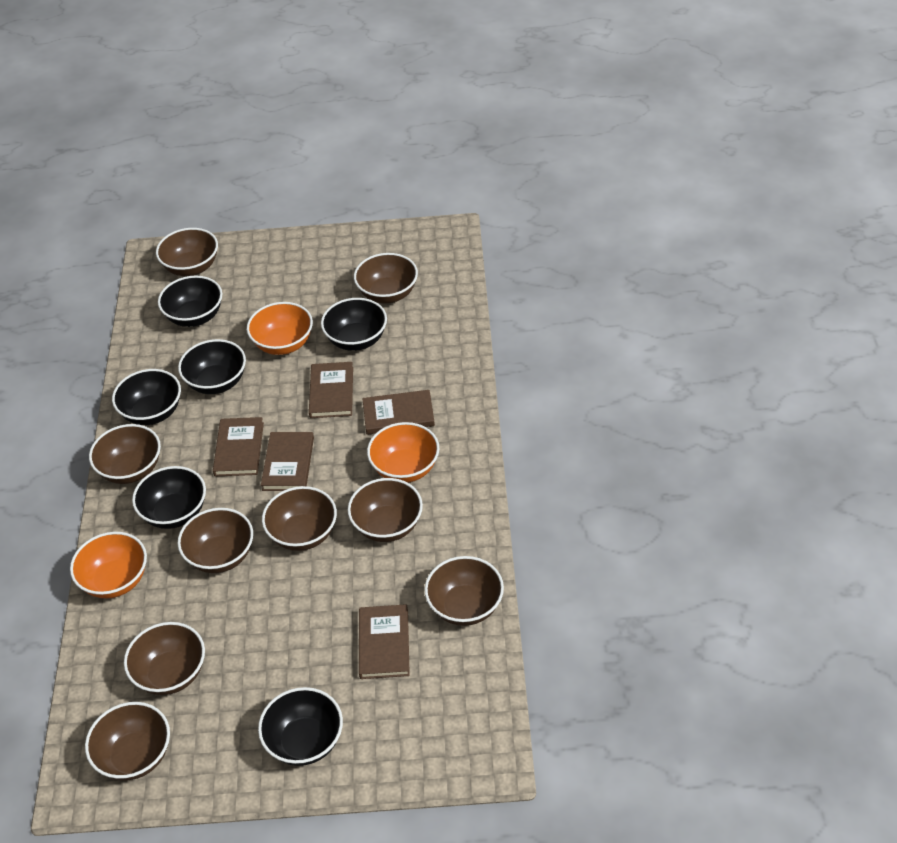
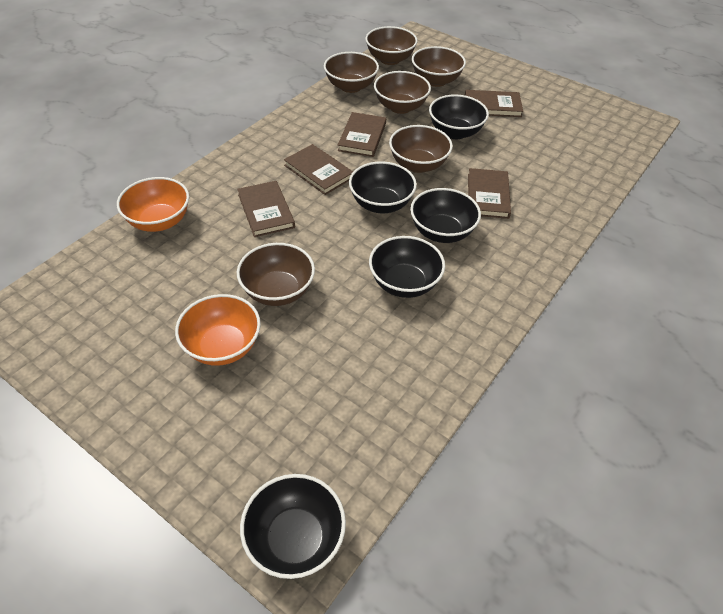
black bowl: [112,369,181,425] [132,466,206,529] [158,276,222,327] [178,339,246,394] [258,687,343,766] [321,298,387,351] = 6 -> [240,474,346,579] [349,161,417,213] [369,236,445,298] [410,188,481,243] [429,94,489,139] = 5
brown bowl: [85,702,170,781] [89,424,161,484] [124,622,205,695] [156,228,218,276] [178,508,253,573] [262,486,337,551] [348,478,423,542] [354,253,418,304] [425,556,504,626] = 9 -> [237,243,315,306] [324,52,379,93] [365,26,418,65] [374,71,431,114] [389,125,453,173] [412,46,466,87] = 6
orange bowl: [70,532,147,598] [247,302,313,355] [367,422,439,483] = 3 -> [117,177,189,232] [175,294,261,366] = 2

